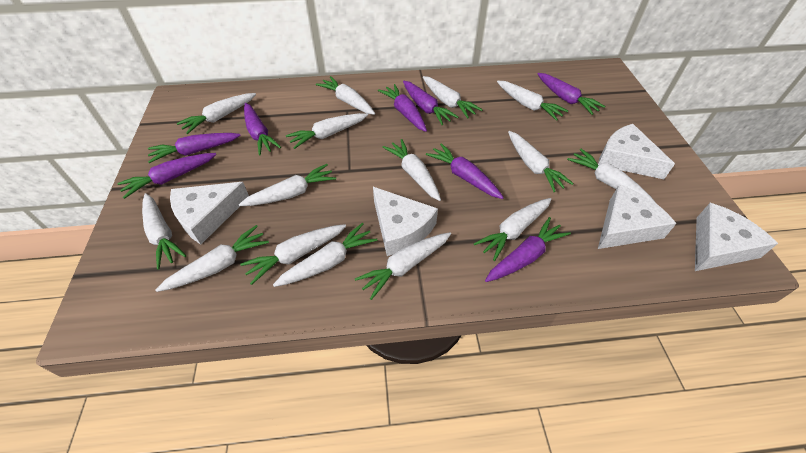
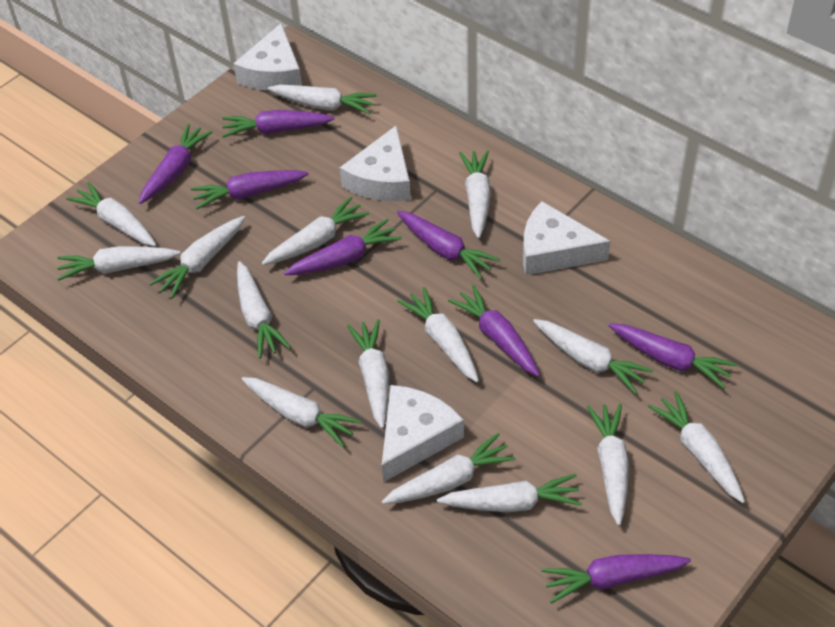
white cheese: [170,182,249,244] [373,187,438,256] [598,124,675,179] [598,185,677,249] [695,203,778,271] = 5 -> [233,23,302,91] [340,125,411,201] [382,385,464,482] [523,201,610,275] = 4

